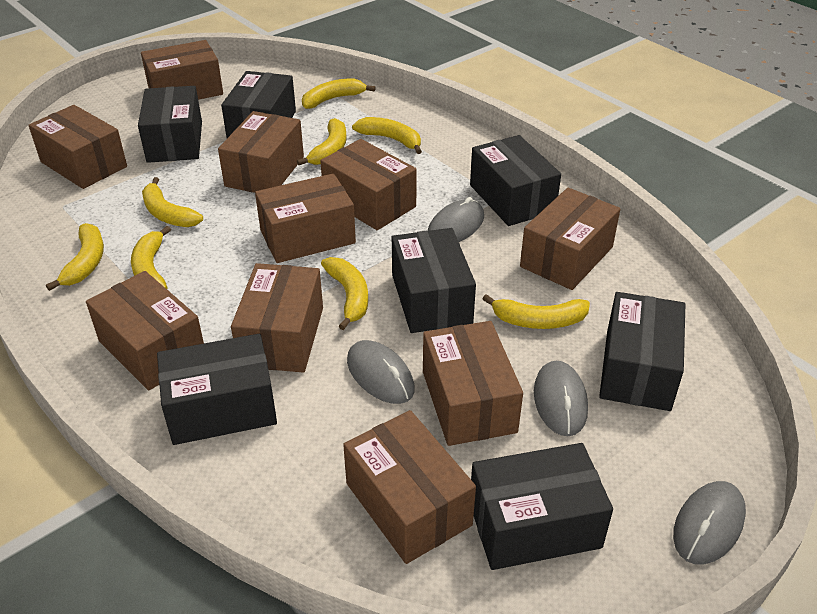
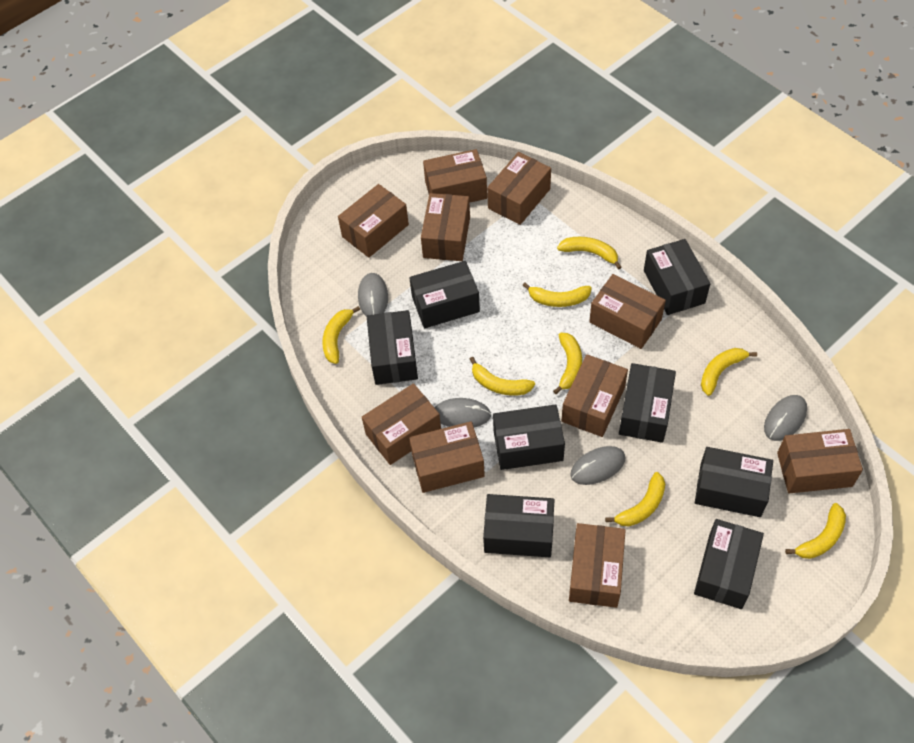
black box: [138,86,202,163] [157,334,277,445] [221,71,296,138] [392,228,476,333] [470,135,561,226] [471,443,613,570] [599,292,685,411] = 7 -> [367,310,418,385] [409,261,480,328] [483,494,554,557] [493,404,565,470] [619,363,676,443] [644,239,710,315] [694,519,764,609] [695,447,773,517] = 8

